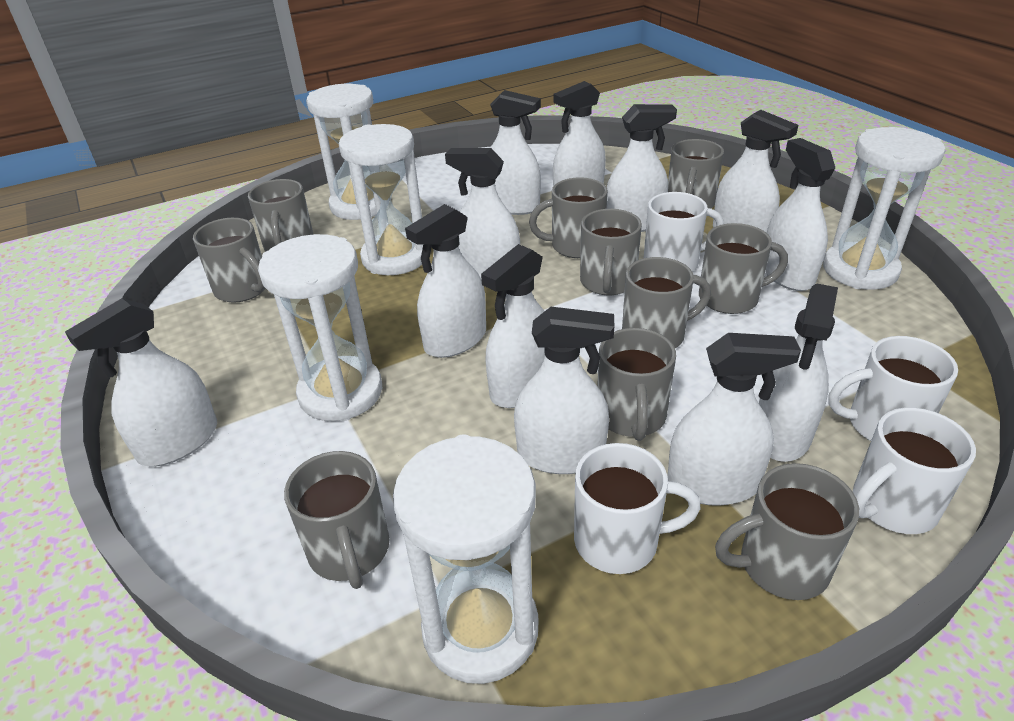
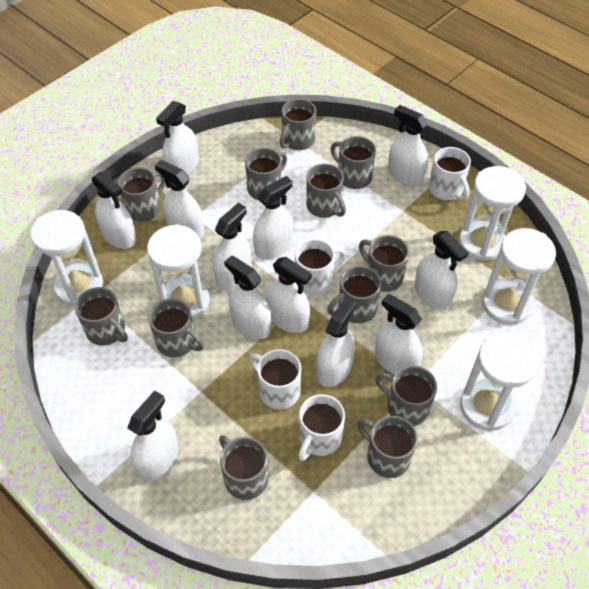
grey mug: [193,218,266,303] [248,179,313,252] [284,451,390,589] [529,177,608,258] [580,209,642,295] [597,328,676,441] [622,257,711,348] [668,139,724,209] [699,223,788,314] [715,463,859,600] = 10 -> [75,287,128,346] [118,167,166,222] [149,299,204,357] [219,435,269,500] [245,148,287,200] [280,99,316,150] [306,164,346,218] [327,266,381,323] [331,136,376,189] [357,416,418,478] [359,235,409,292] [375,365,437,426] = 12

